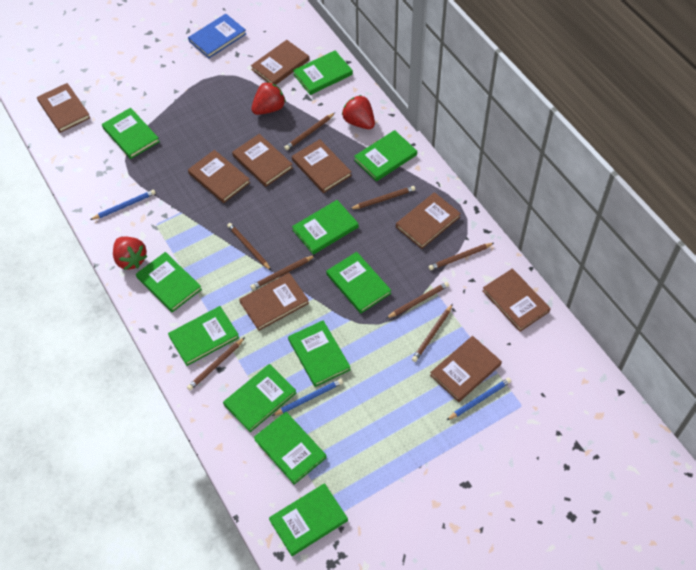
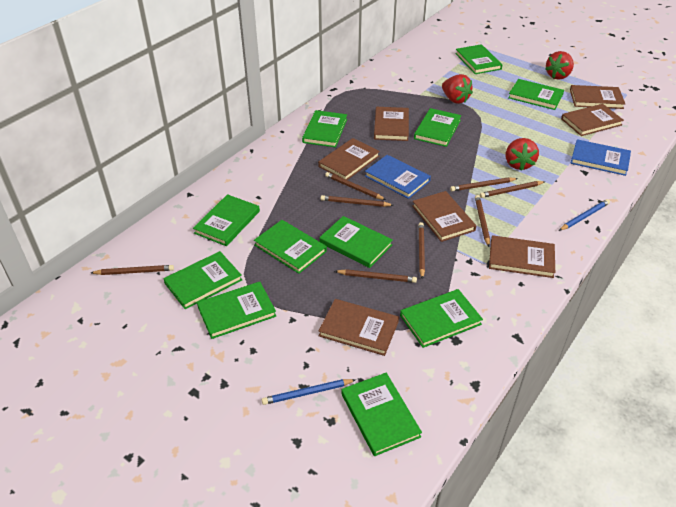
blue book: [188,14,246,58] = 1 -> [365,155,431,199] [571,139,631,176] = 2
blue pencil: [90,190,156,220] [272,379,343,416] [447,378,511,420] = 3 -> [262,379,355,405] [559,199,610,231] = 2
brown book: [37,83,90,133] [188,150,250,203] [232,134,293,187] [239,273,309,331] [251,40,309,85] [292,139,352,193] [396,192,461,249] [430,336,502,402] [482,269,551,332] = 9 -> [318,138,380,180] [319,299,399,356] [374,107,409,141] [412,191,476,242] [489,235,555,278] [561,104,624,136] [570,85,625,109] = 7

